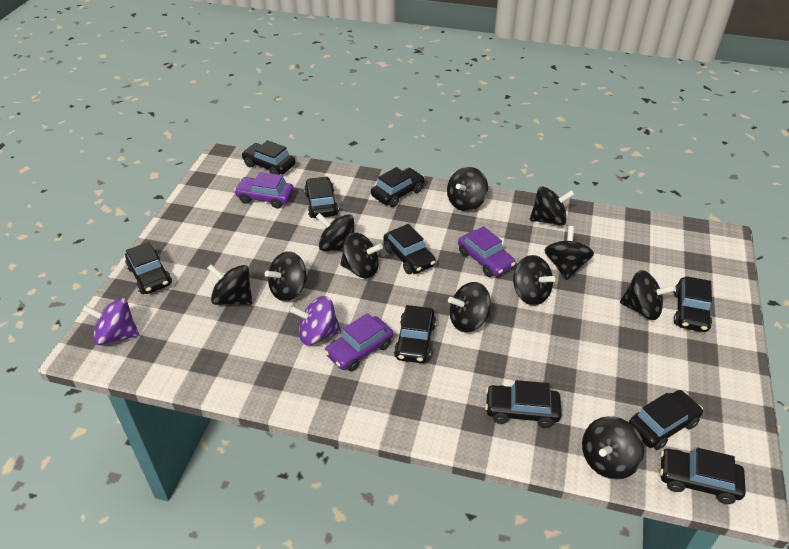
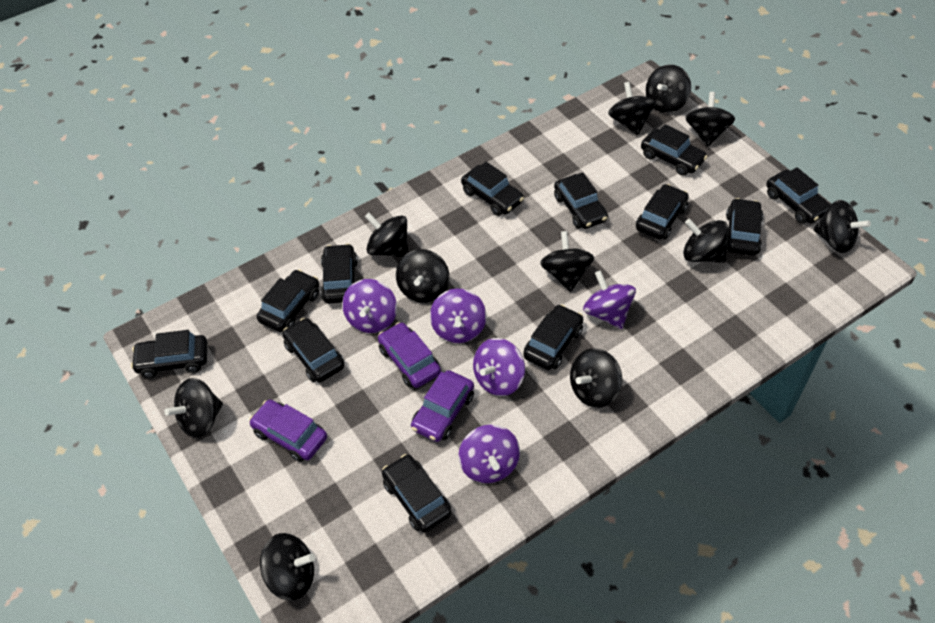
black car: [125,242,172,294] [241,140,295,175] [304,176,339,218] [371,167,425,207] [383,224,436,274] [394,305,436,363] [485,380,561,428] [629,390,703,450] [660,448,746,504] [674,276,712,332] = 10 -> [131,330,207,378] [257,269,319,332] [282,318,344,382] [321,244,358,304] [382,454,452,533] [461,162,524,216] [523,304,583,370] [554,172,608,229] [636,184,689,240] [641,124,707,176] [726,198,763,256] [766,167,830,224] = 12
purple spinning top: [82,298,139,345] [290,296,341,345] = 2 -> [342,279,397,333] [430,288,487,343] [458,424,520,483] [473,338,525,396] [583,270,636,329] = 5

